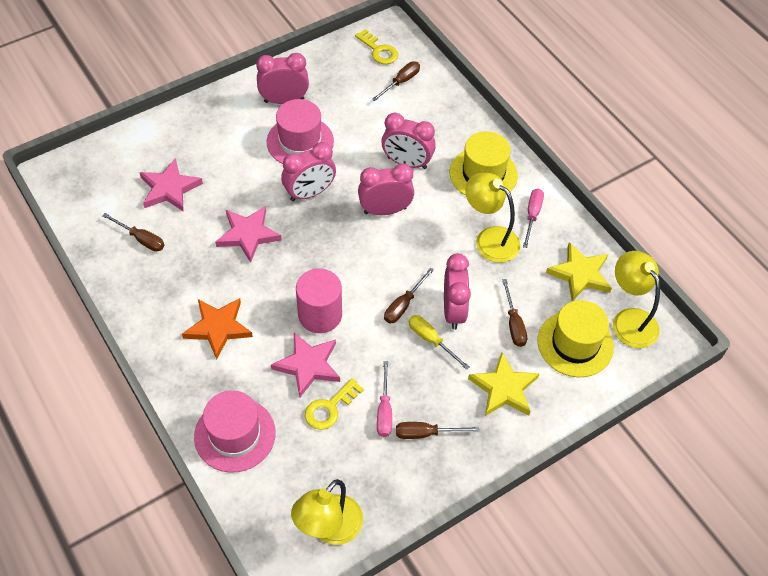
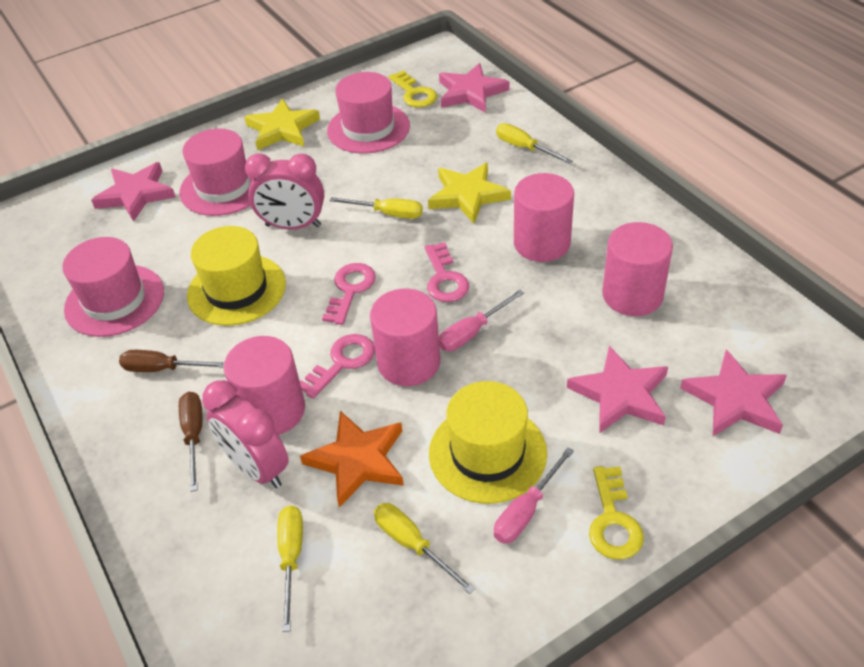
brown screwdriver: [102,213,164,252] [372,61,420,101] [384,268,434,324] [396,422,480,439] [502,279,527,347] = 5 -> [119,350,224,372] [179,392,202,492] = 2
pink clock: [256,53,309,104] [281,142,336,201] [358,163,414,215] [381,113,436,169] [444,253,471,330] = 5 -> [202,380,289,488] [245,153,324,230] = 2
pink cylinder: [296,268,342,333] = 1 -> [224,336,305,435] [370,289,440,386] [514,173,574,262] [602,222,673,316] = 4
pink hat: [194,390,276,473] [267,99,334,164] = 2 -> [62,237,164,337] [180,129,252,216] [327,72,410,154] = 3
pink key: none = 0 -> [300,334,375,399] [322,263,376,325] [425,242,469,302] = 3
pink star: [140,158,203,212] [215,206,282,263] [271,332,340,397] = 3 -> [91,162,176,222] [439,63,509,113] [567,346,668,433] [680,349,787,436] = 4
yellow lamp: [291,479,363,545] [465,173,520,263] [613,251,660,348] = 3 -> none = 0
yellow screwdriver: [409,315,470,370] = 1 -> [277,506,303,632] [330,197,423,219] [374,503,475,594] [496,123,573,164] = 4

